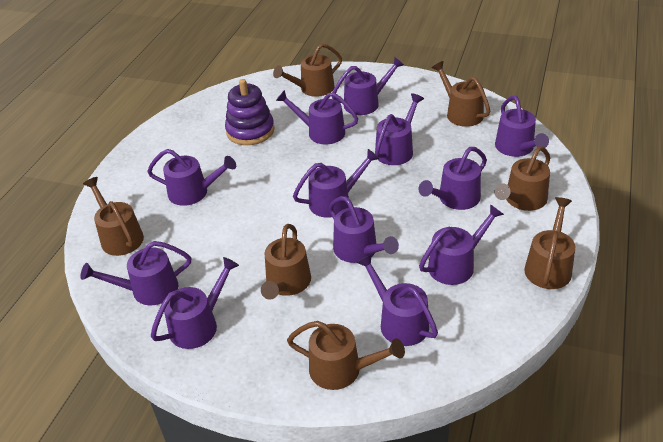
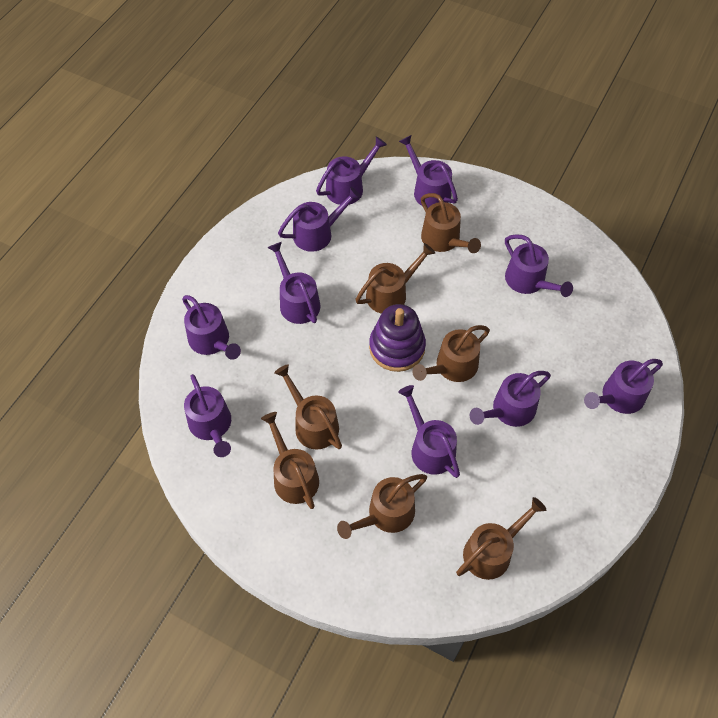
purple watering can: [81,241,191,305] [147,149,236,206] [151,257,239,349] [276,90,358,145] [293,149,379,218] [329,196,399,263] [332,57,404,115] [356,254,438,346] [375,93,424,165] [419,147,487,210] [419,204,504,285] [495,96,549,157] = 12 -> [182,295,241,360] [184,374,231,457] [267,242,320,324] [278,187,361,252] [316,136,387,205] [398,385,460,478] [399,135,458,208] [470,371,551,427] [505,234,573,297] [584,359,663,414] = 10

